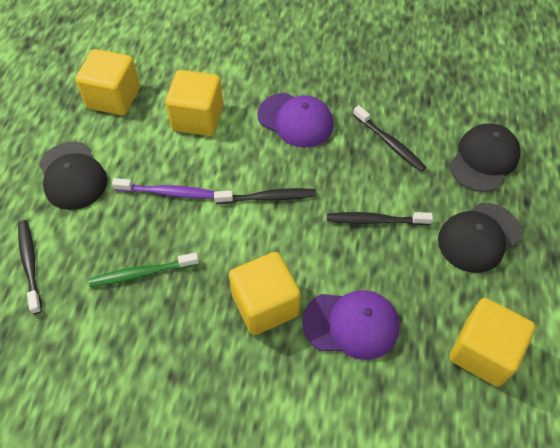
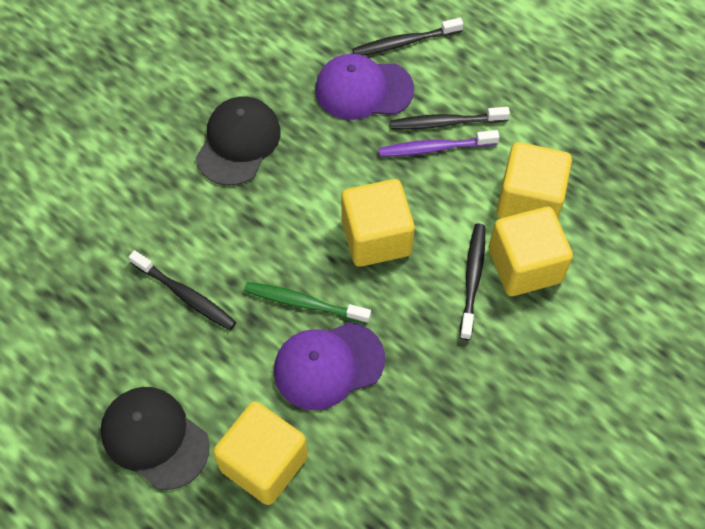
black cap: [39,142,107,210] [438,203,522,273] [449,123,520,192] = 3 -> [100,387,210,490] [196,96,281,186] = 2

